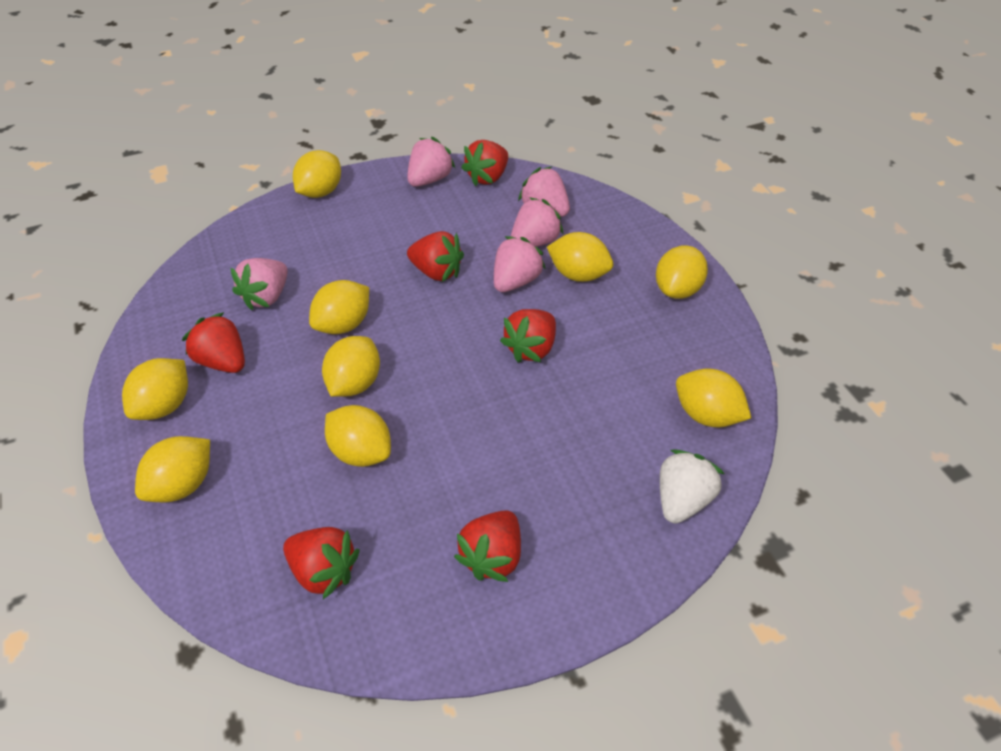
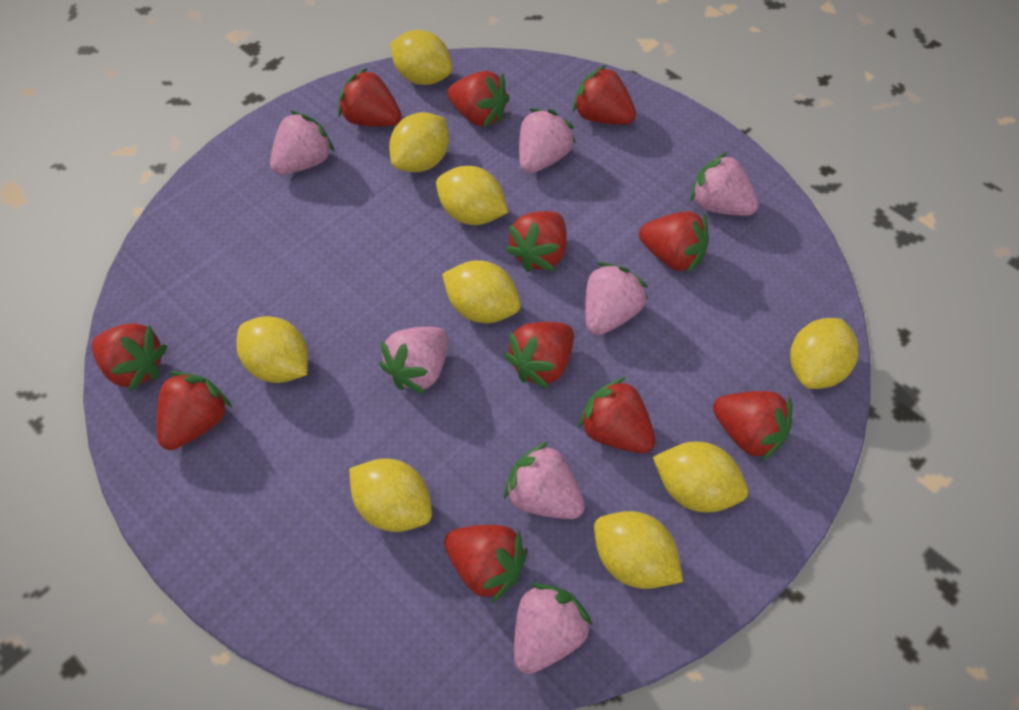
pink strawberry: [231,258,288,310] [407,137,455,187] [494,236,546,292] [511,197,563,247] [518,167,570,217] = 5 -> [270,111,335,175] [379,327,448,394] [504,441,585,519] [514,583,593,674] [519,109,576,173] [585,262,648,335] [690,152,759,216] = 7
red strawberry: [182,312,245,373] [283,527,360,599] [407,231,464,282] [454,510,521,582] [461,140,508,186] [500,309,556,363] = 6 -> [92,323,168,391] [157,371,232,450] [338,68,402,126] [444,525,528,604] [447,71,510,128] [504,322,574,389] [505,211,567,272] [573,65,636,125] [578,377,656,453] [639,211,709,274] [713,391,792,462] = 11
white strawberry: [660,449,724,524] = 1 -> none = 0

